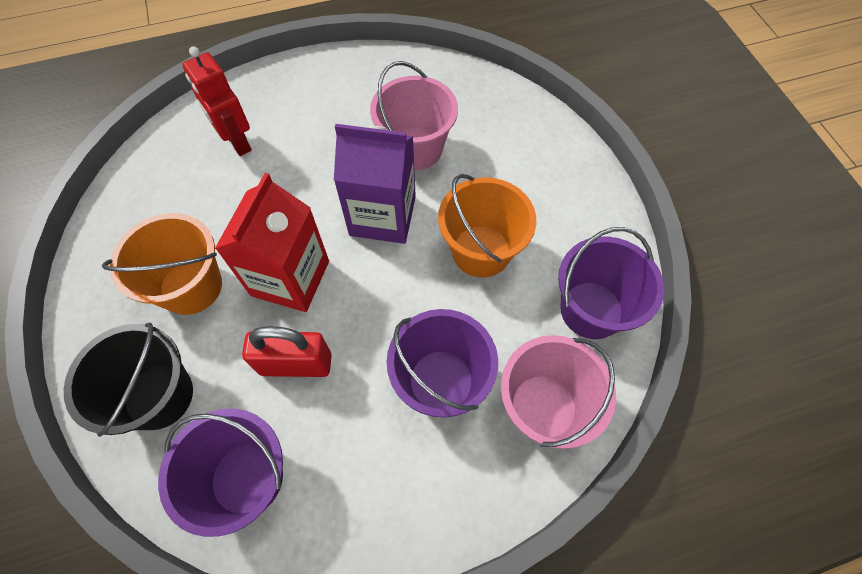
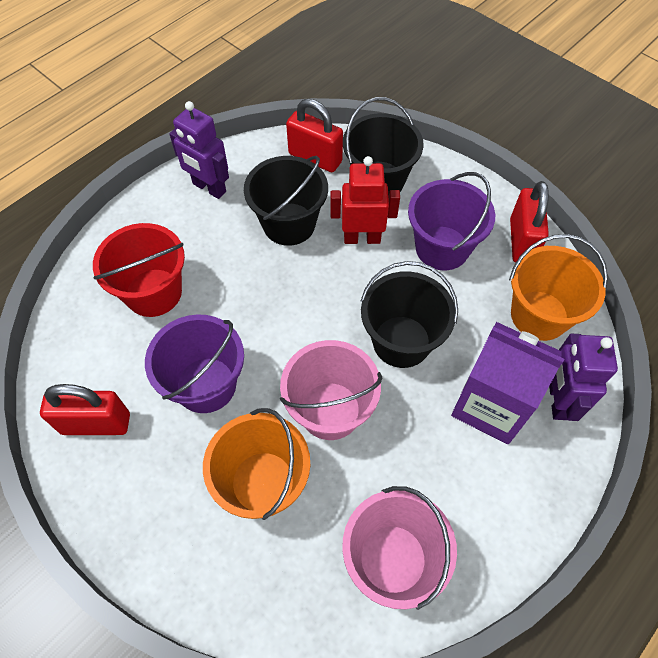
black bucket: [64,322,193,437] = 1 -> [244,156,328,246] [343,97,424,197] [361,261,458,368] = 3
purple bucket: [158,409,283,537] [386,309,498,417] [558,227,664,339] = 3 -> [145,314,244,413] [408,172,495,271] = 2
purple robot: none = 0 -> [169,101,229,199] [549,333,618,421] = 2
red bucket: none = 0 -> [93,223,185,317] = 1
red carton: [215,173,329,312] = 1 -> none = 0
red padlock: [242,326,332,377] = 1 -> [40,384,130,435] [286,99,343,172] [510,181,549,263] = 3

